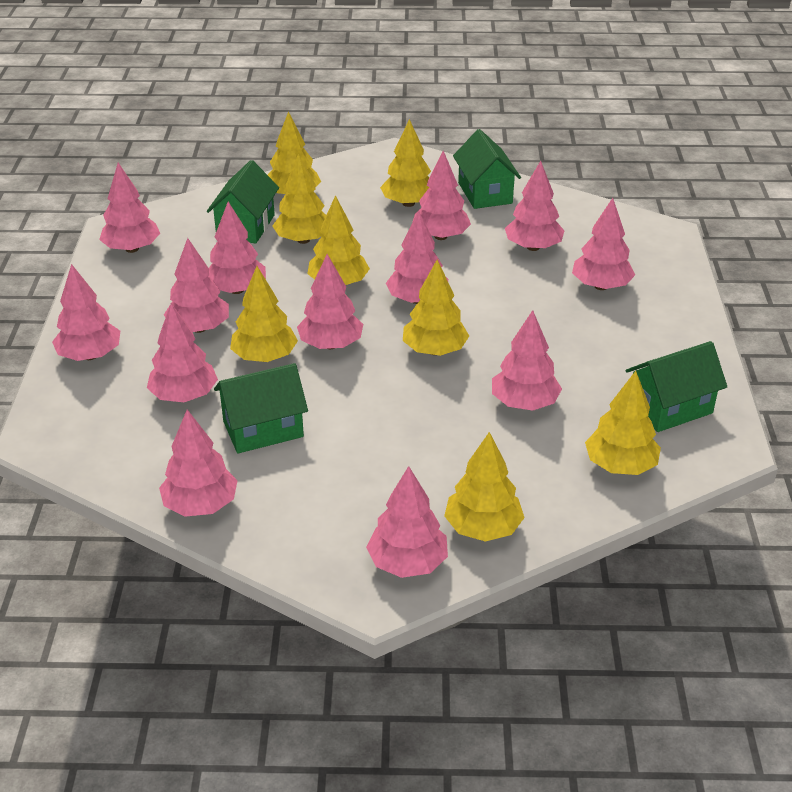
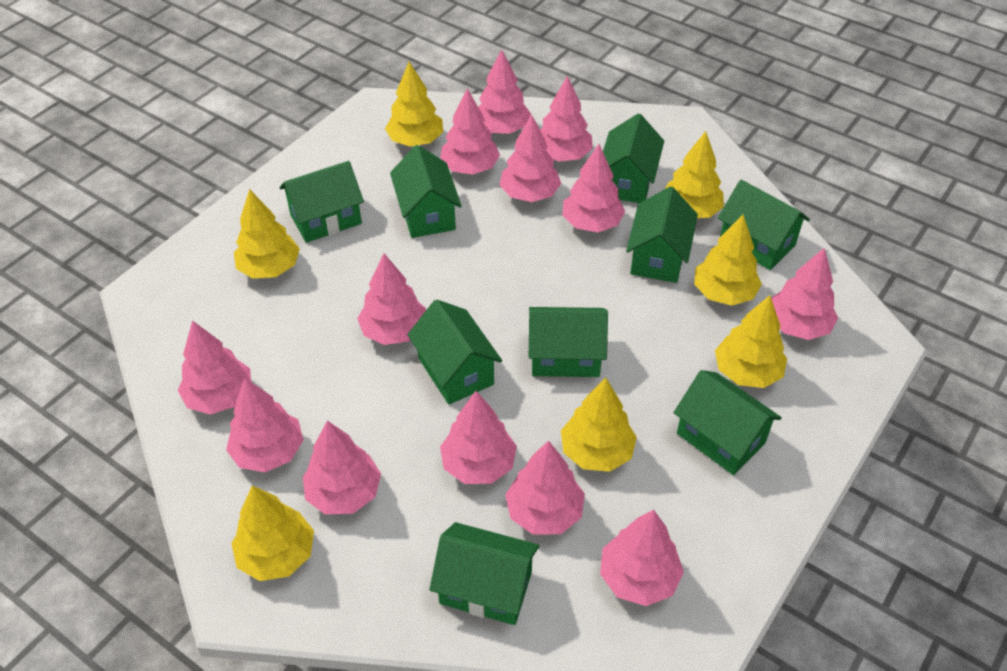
green house: [207,160,279,243] [214,363,308,453] [453,129,521,209] [626,341,727,432] = 4 -> [280,161,364,243] [390,145,462,238] [407,300,502,405] [430,522,539,625] [529,307,608,377] [603,114,664,203] [626,186,698,283] [673,370,782,475] [718,180,810,270] = 9
yellow tree: [230,266,298,362] [268,111,321,194] [272,154,326,244] [307,195,370,285] [380,119,431,207] [403,260,469,356] [444,432,524,541] [585,371,661,475] = 8 -> [231,485,314,581] [234,189,300,279] [385,62,443,147] [561,378,637,472] [665,131,724,218] [694,215,762,306] [715,295,787,388] = 7

